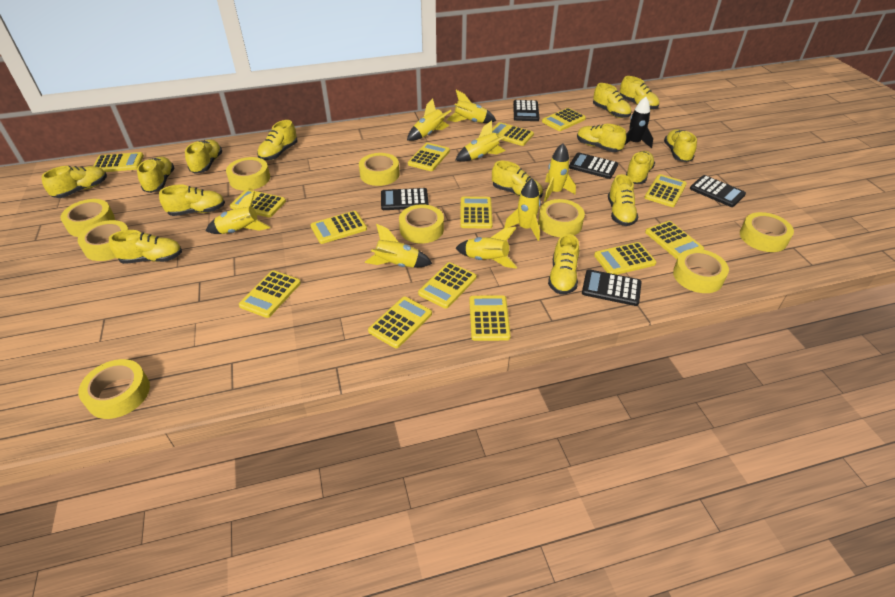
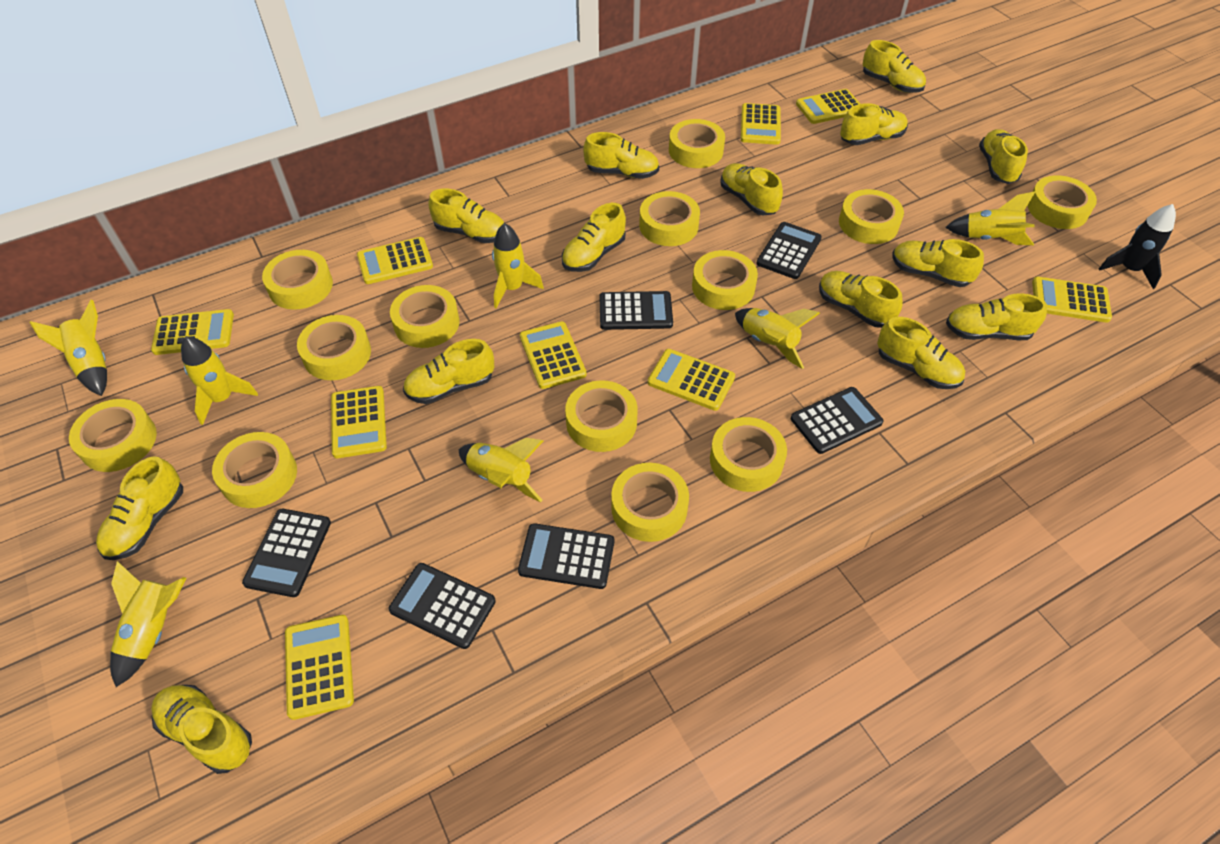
black calculator: [381,188,429,210] [513,100,539,121] [569,153,618,179] [582,269,641,306] [690,175,746,207] = 5 -> [242,509,331,597] [389,563,496,649] [518,523,614,589] [599,291,673,330] [757,222,822,279] [791,387,883,454] = 6
yellow calculator: [94,152,144,172] [230,189,286,218] [239,270,301,318] [311,211,367,244] [368,297,432,348] [408,143,450,171] [418,262,476,308] [460,197,493,229] [469,295,511,341] [492,122,534,146] [542,108,586,131] [594,242,657,275] [644,174,687,207] [645,221,704,259] = 14 -> [151,309,234,355] [285,615,354,720] [331,386,387,458] [357,237,433,284] [520,321,587,389] [648,349,735,411] [741,103,781,145] [796,89,860,124] [1032,277,1112,323] = 9
yellow rocket: [206,191,271,234] [365,224,433,268] [407,99,451,141] [446,90,496,123] [455,121,506,162] [456,227,517,269] [504,178,540,241] [544,143,576,202] = 8 -> [30,300,107,396] [110,561,186,687] [181,336,258,425] [459,438,543,502] [492,223,544,309] [735,308,820,369] [945,191,1035,245] = 7
yellow tape: [60,199,115,237] [78,220,129,261] [78,359,150,419] [226,157,270,191] [359,153,400,186] [399,204,444,243] [538,199,585,237] [673,249,729,293] [740,212,794,252] = 9 -> [69,399,157,472] [212,432,297,508] [262,250,333,310] [297,315,371,380] [390,285,460,348] [565,380,638,452] [611,463,689,542] [639,191,700,246] [669,119,725,168] [692,250,758,310] [710,417,787,492] [839,189,904,244] [1028,175,1097,229] = 13

